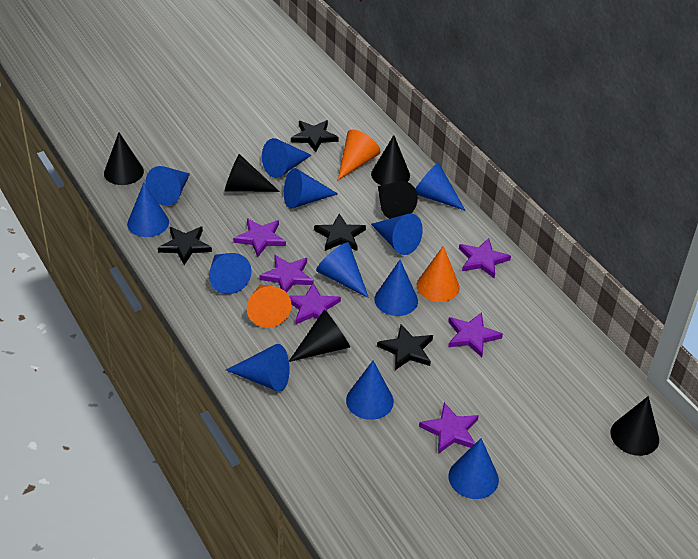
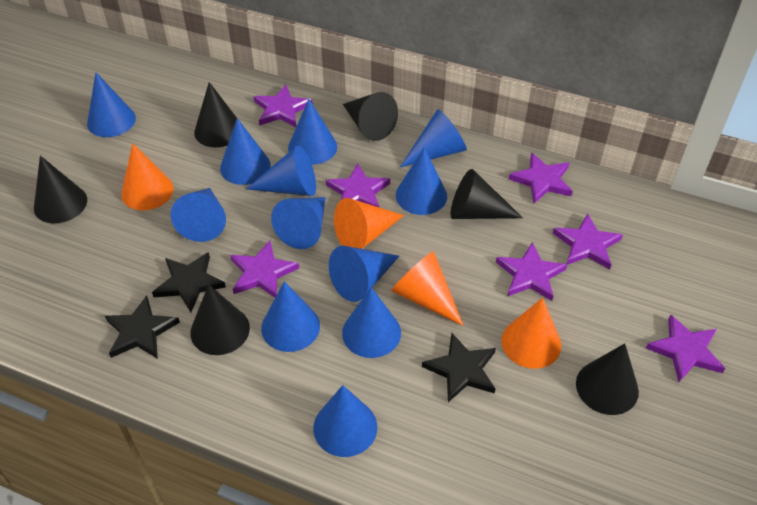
black star: [158,227,212,265] [291,120,339,153] [314,214,366,251] [377,324,433,370] = 4 -> [105,295,180,359] [152,252,226,313] [422,333,496,402] = 3
orange cone: [247,285,292,328] [338,129,380,180] [417,246,460,302] = 3 -> [121,143,173,211] [334,198,404,249] [391,251,464,326] [501,298,561,369] = 4
purple star: [233,218,286,257] [259,255,314,293] [289,283,341,325] [419,402,479,454] [448,312,503,358] [459,238,511,278] = 6 -> [230,241,299,298] [254,85,312,127] [326,163,390,207] [496,242,567,301] [509,153,573,203] [553,213,623,269] [646,314,725,382] = 7

